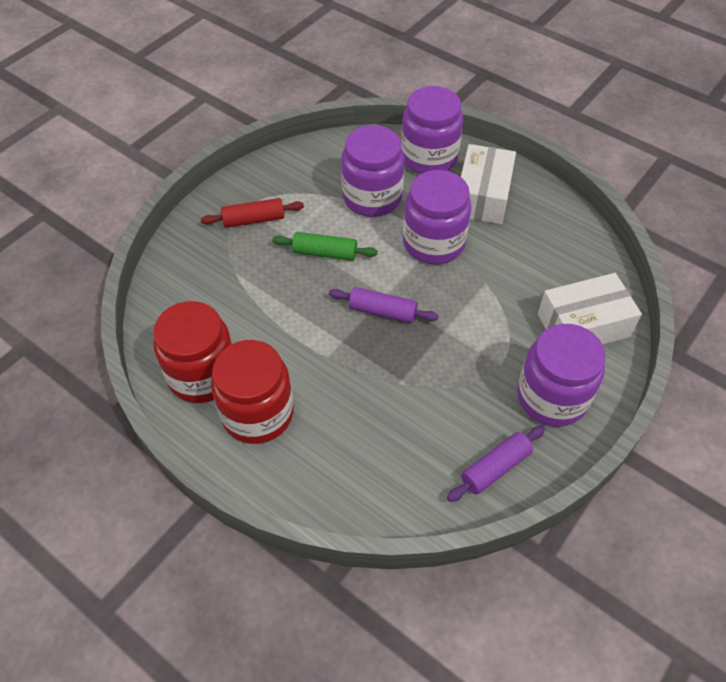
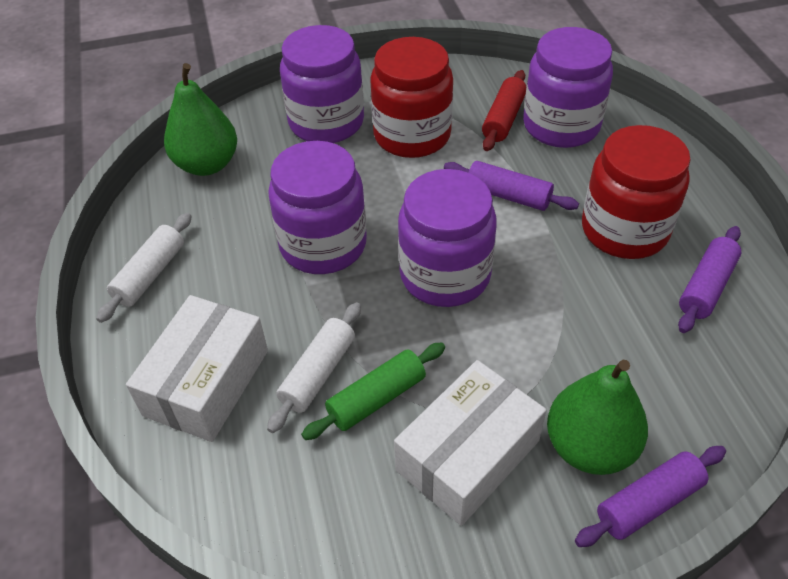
green pear: none = 0 -> [164,63,237,176] [547,360,648,475] = 2
purple rolling pin: [329,287,439,323] [447,426,545,502] = 2 -> [444,161,579,211] [575,446,726,547] [678,226,741,333] = 3
white rolling pin: none = 0 -> [96,213,192,323] [267,302,361,433] = 2

